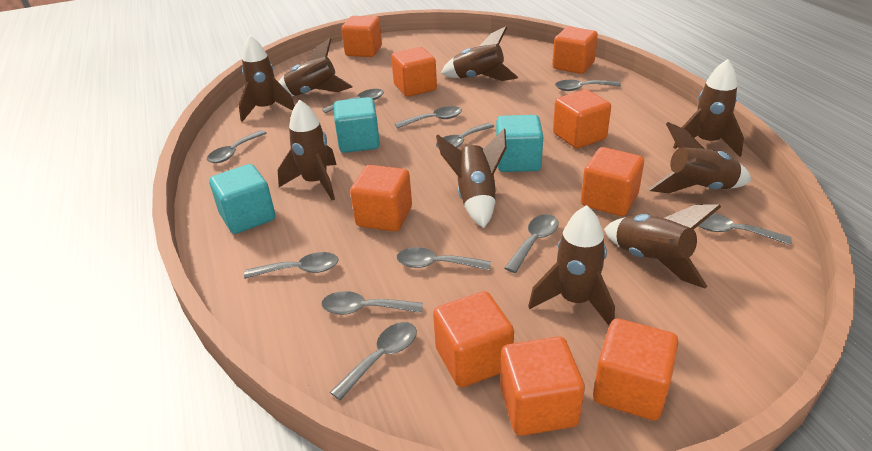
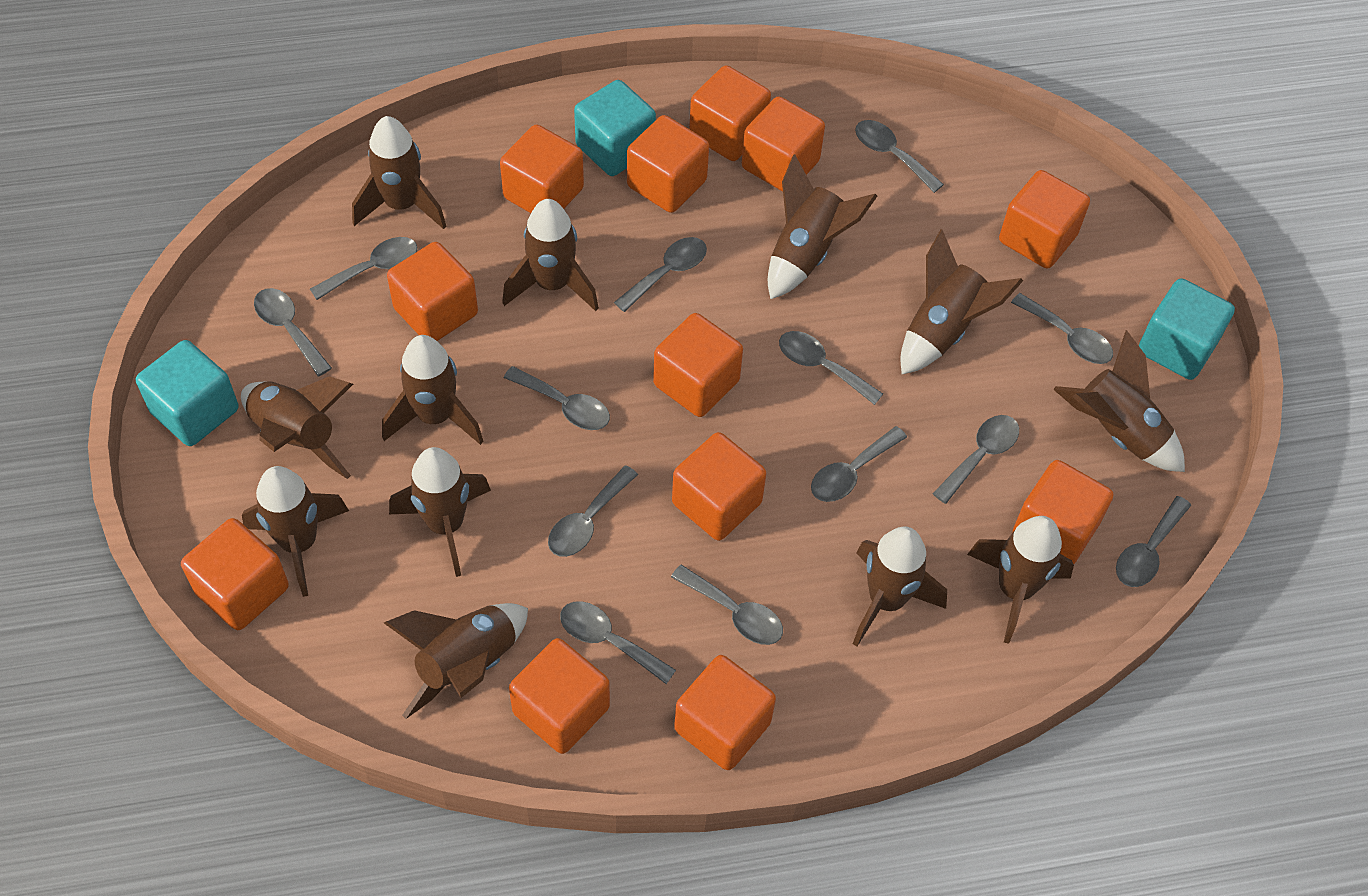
brown rocket: [239,35,295,122] [278,38,353,96] [278,99,337,200] [436,129,506,228] [441,27,518,81] [528,205,615,325] [604,204,721,288] [648,122,751,193] [673,59,744,157] = 9 -> [241,377,353,479] [242,466,349,597] [352,116,446,229] [382,335,483,445] [384,603,528,719] [389,447,491,577] [502,199,599,311] [768,154,877,299] [853,526,947,646] [900,229,1023,374] [967,516,1074,644] [1053,330,1185,472] = 12
grey spoon: [207,130,267,163] [244,252,339,279] [322,89,384,114] [322,291,423,315] [330,322,417,400] [395,106,462,129] [397,247,491,270] [436,123,494,149] [504,214,559,273] [555,80,621,91] [699,213,791,245] = 11 -> [254,288,332,376] [310,237,417,300] [504,366,610,430] [548,465,638,557] [560,601,676,684] [614,237,707,312] [671,565,783,645] [779,331,883,405] [811,426,907,502] [855,120,944,193] [932,415,1019,504] [1011,293,1113,364] [1116,496,1191,587] = 13
orange cube: [341,16,382,57] [350,165,412,232] [391,47,437,97] [433,291,514,387] [500,336,585,436] [553,26,598,74] [553,89,611,148] [581,147,644,216] [593,318,679,421] = 9 -> [181,518,289,630] [387,242,478,341] [500,125,584,213] [509,638,610,754] [627,115,709,213] [653,313,743,417] [672,432,766,541] [674,655,776,770] [689,65,771,161] [742,96,825,192] [999,170,1090,268] [1013,460,1113,564] = 12

